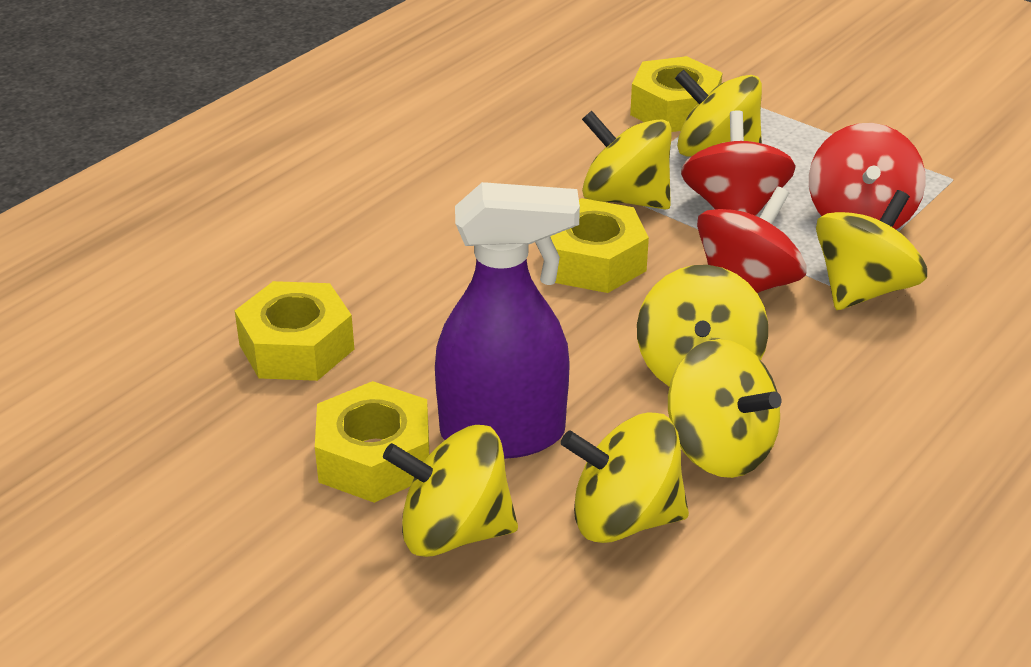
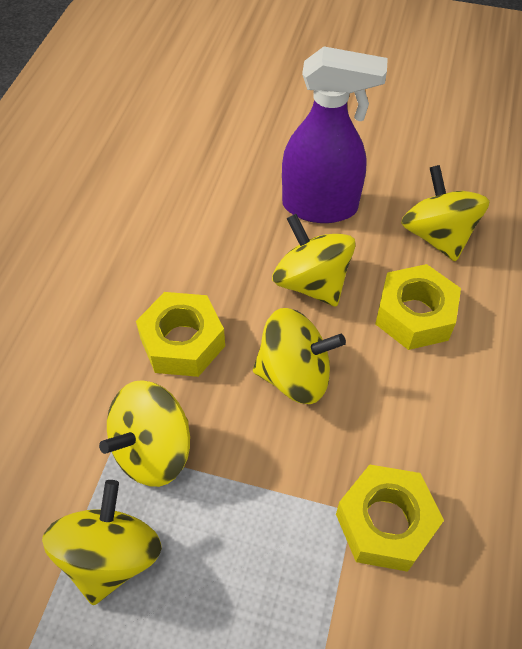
red spinning top: [681,110,796,216] [697,186,807,293] [809,123,926,229] = 3 -> none = 0
yellow nut: [235,281,354,381] [315,381,429,503] [550,198,649,293] [630,56,722,132] = 4 -> [136,292,225,377] [336,464,444,572] [375,264,461,350] = 3
yellow spinning top: [383,425,518,557] [561,412,689,543] [582,111,672,209] [637,265,768,387] [668,339,782,478] [675,70,762,157] [816,190,927,310] = 7 -> [42,480,162,605] [99,380,190,487] [253,308,346,404] [272,214,355,307] [401,165,490,262] = 5

